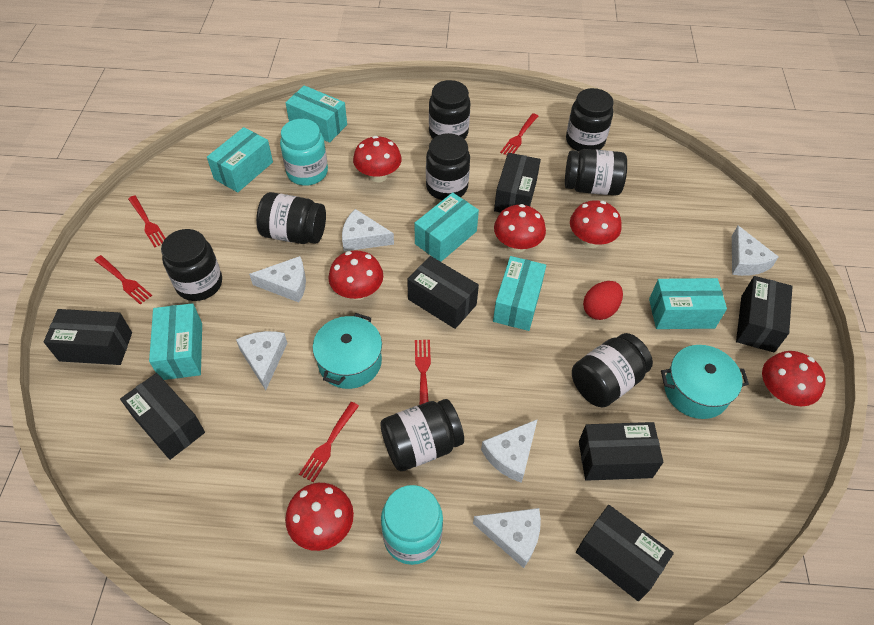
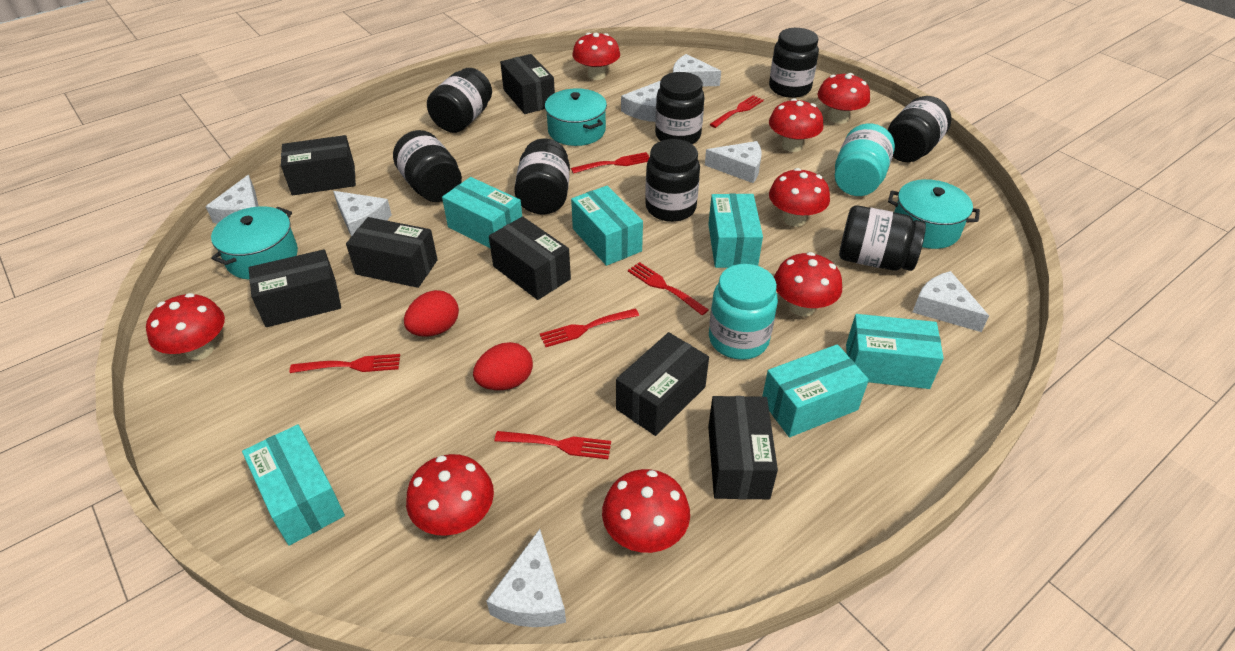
red egg: [583,281,623,320] = 1 -> [404,290,459,337] [473,342,533,390] = 2
red fork: [94,255,152,305] [128,196,165,247] [299,402,359,482] [415,340,431,405] [500,113,538,155] = 5 -> [289,354,400,373] [494,431,611,459] [540,308,639,347] [571,152,650,174] [628,262,709,315] [709,95,764,128] = 6
red mushroom: [285,483,354,551] [328,250,383,300] [353,136,402,182] [494,204,546,253] [570,200,622,248] [762,351,826,406] = 6 -> [146,293,225,360] [406,454,494,536] [572,33,620,80] [602,469,690,553] [769,99,823,152] [769,168,830,227] [774,252,842,317] [817,73,870,124] = 8
turquoise pot: [313,313,382,389] [661,345,749,419] = 2 -> [211,206,298,280] [545,88,607,146] [888,179,980,249] = 3
white cheese: [236,331,287,390] [249,256,306,302] [342,209,394,251] [473,508,541,568] [481,419,538,483] [732,225,779,276] = 6 -> [205,175,259,224] [333,191,392,237] [486,529,566,627] [621,81,660,122] [673,54,721,87] [705,141,762,183] [913,271,989,332] = 7

